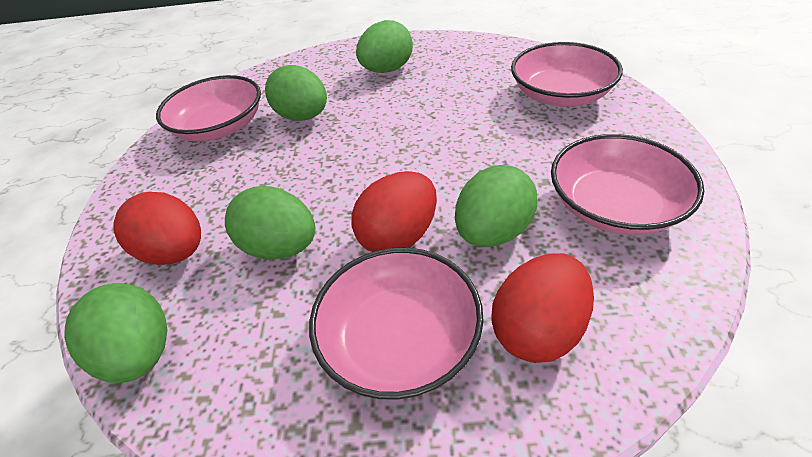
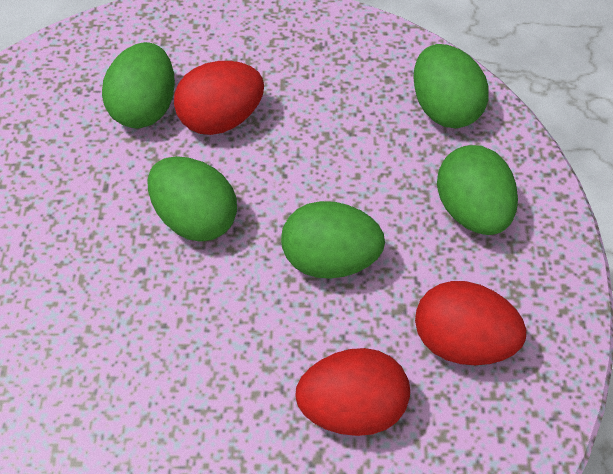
pink bowl: [156,75,261,141] [309,247,484,400] [511,42,623,106] [551,134,704,235] = 4 -> none = 0

